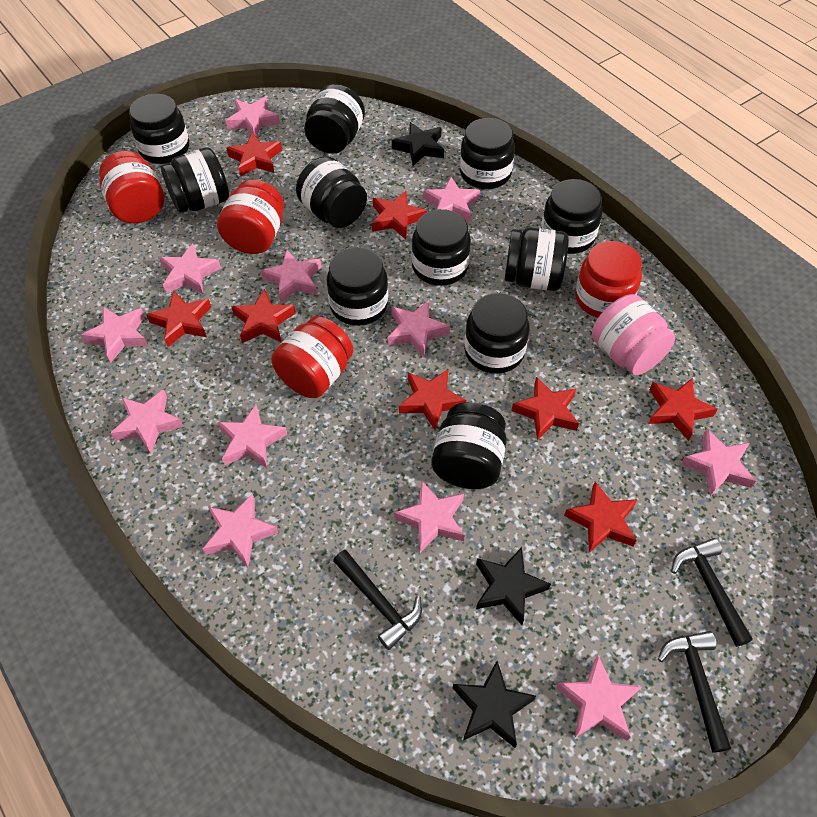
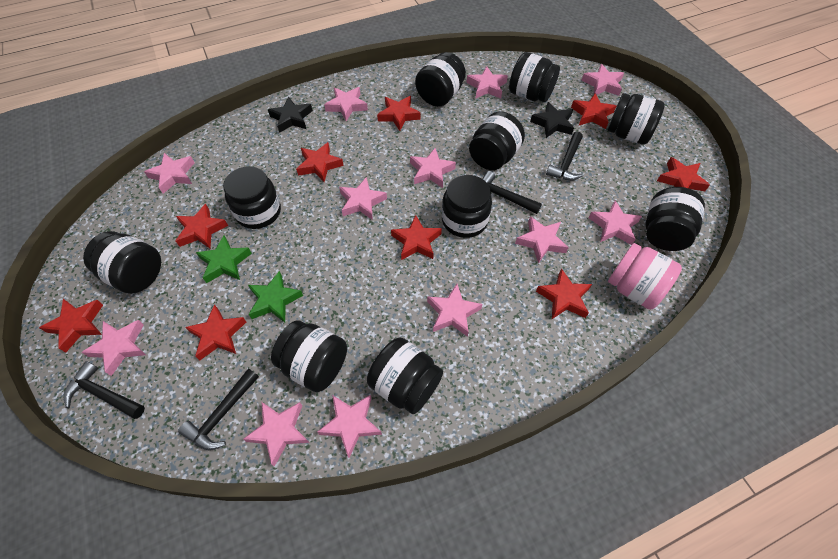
black hammer: [333,550,422,650] [658,631,731,752] [671,538,753,647] = 3 -> [64,361,145,419] [178,368,259,450] [482,171,542,214] [546,132,584,181] = 4
black jar: [129,94,189,164] [161,147,229,213] [296,156,367,228] [304,84,365,154] [326,247,388,326] [411,209,471,286] [431,402,507,489] [460,118,515,189] [464,293,530,374] [504,227,569,291] [541,179,602,254] = 11 -> [83,231,161,294] [223,166,281,229] [271,320,347,392] [367,337,443,414] [415,52,466,107] [442,175,492,238] [469,112,525,170] [509,52,560,102] [607,93,665,145] [646,187,705,251] = 10
black star: [392,122,444,166] [453,661,536,748] [476,547,551,625] = 3 -> [268,97,313,133] [530,102,574,138] = 2
green star: none = 0 -> [196,235,252,283] [248,271,303,323] = 2
red jar: [99,151,164,223] [217,179,284,254] [271,316,353,398] [575,241,642,318] = 4 -> none = 0
red star: [146,291,211,347] [227,132,282,177] [231,289,296,343] [372,191,427,239] [399,370,466,430] [511,377,579,440] [564,482,638,553] [648,378,718,441] = 8 -> [39,299,103,353] [176,204,228,248] [185,304,246,360] [296,142,344,182] [377,96,421,131] [391,215,442,260] [536,268,592,319] [571,94,616,129] [657,157,710,191] = 9

